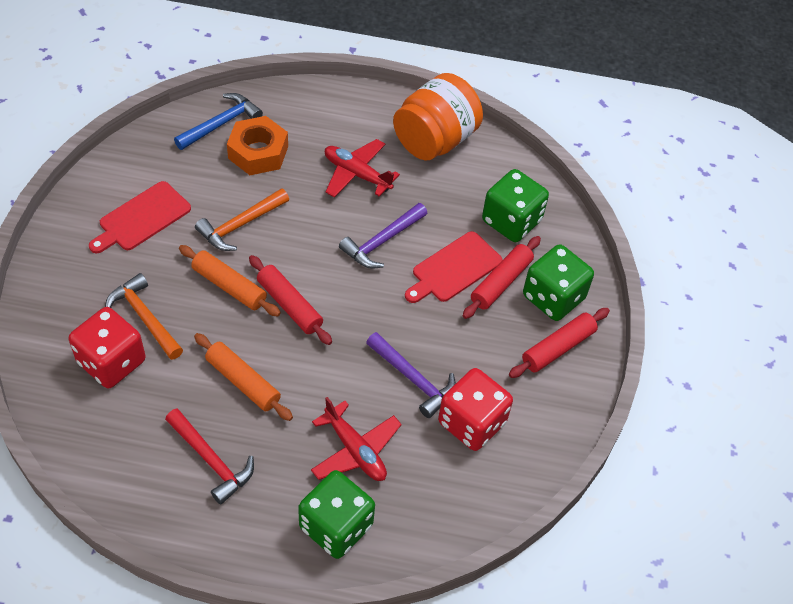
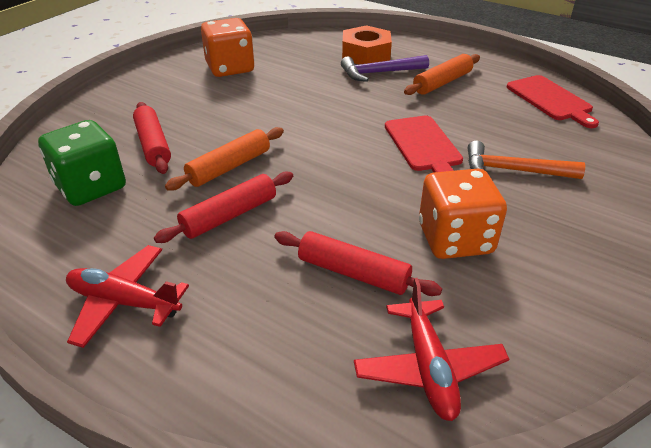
blue hammer: [174,93,263,150] = 1 -> none = 0
green dice: [298,470,375,559] [482,169,549,242] [523,244,594,321] = 3 -> [38,120,126,206] = 1
orange dice: none = 0 -> [201,18,254,77] [419,169,507,259] = 2
orange hammer: [105,273,183,360] [195,188,289,251] = 2 -> [468,141,585,179] = 1
orange jar: [393,73,483,161] = 1 -> none = 0
purple hammer: [339,203,427,269] [366,332,456,418] = 2 -> [341,55,429,82] = 1
red dice: [69,307,146,388] [438,368,513,451] = 2 -> none = 0
red hammer: [165,409,254,505] = 1 -> none = 0

